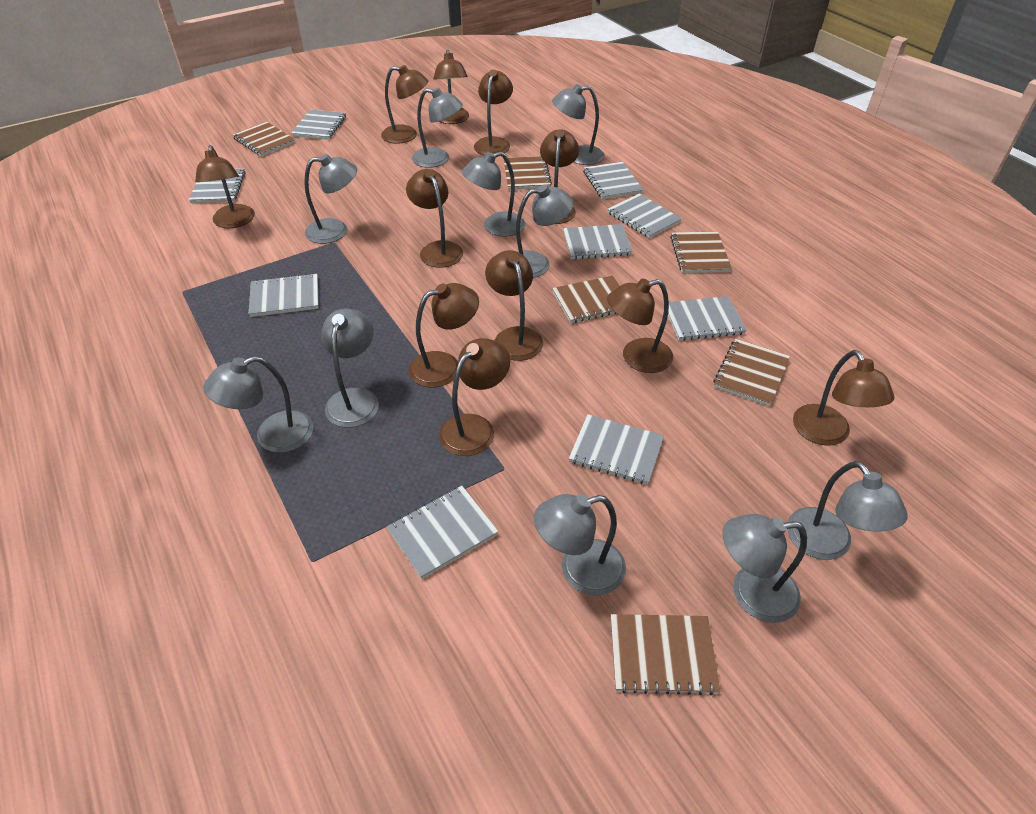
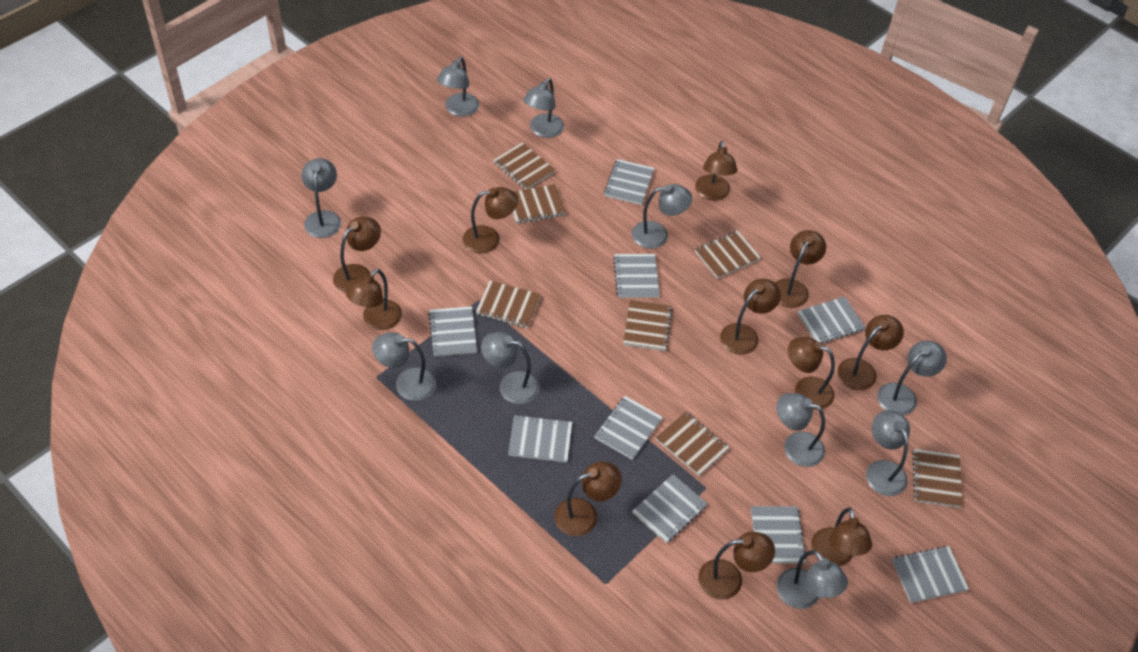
brown notebook: [233,122,295,156] [503,156,552,190] [552,276,620,323] [610,614,720,695] [670,232,732,273] [713,339,790,406] = 6 -> [476,280,541,328] [493,142,555,189] [512,184,566,224] [623,300,672,351] [656,411,729,476] [695,230,761,279] [912,449,963,508] = 7

